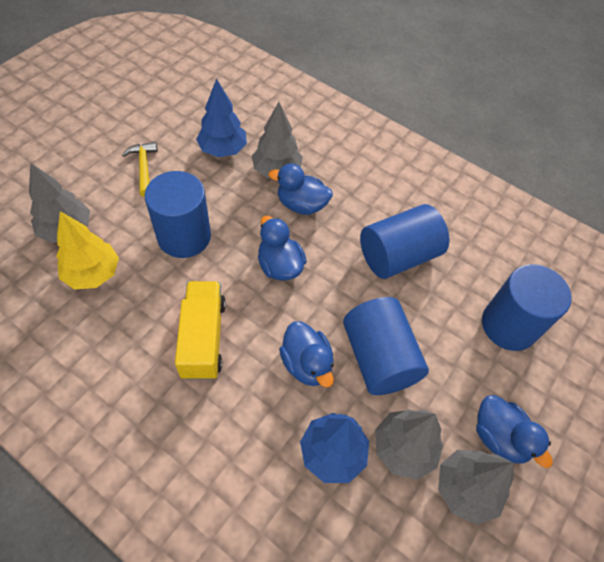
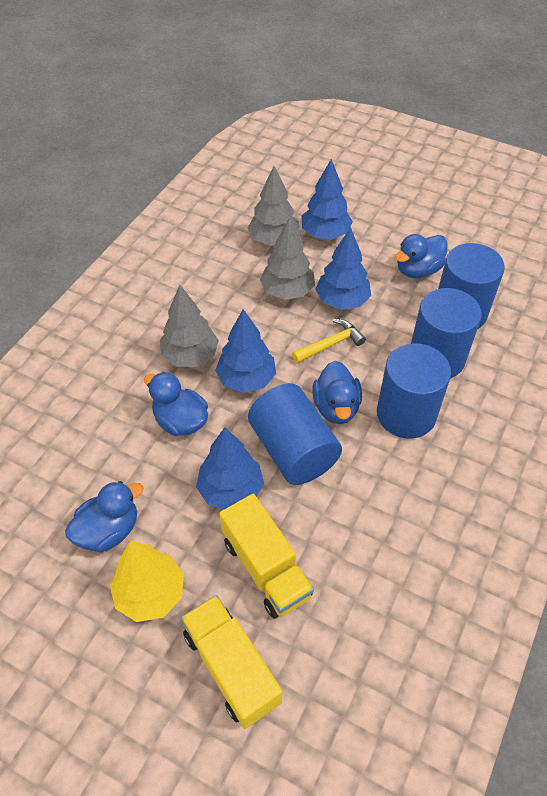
blue tree: [196,78,247,157] [300,413,369,483] = 2 -> [196,428,264,509] [215,309,276,393] [301,159,353,239] [315,227,371,310] = 4
grey tree: [29,163,90,243] [252,102,303,178] [375,409,443,480] [438,450,514,525] = 4 -> [160,285,219,367] [248,166,299,246] [260,218,315,300] = 3
yellow truck: [175,281,226,380] = 1 -> [181,595,282,729] [219,494,314,619] = 2

